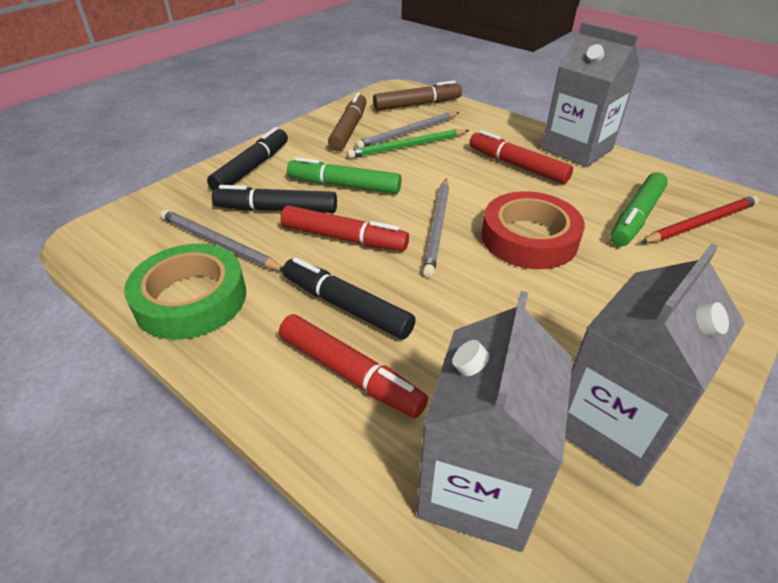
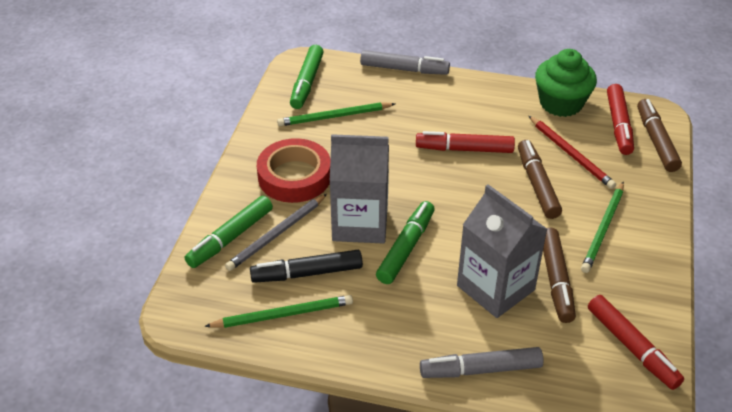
black marker: [207,127,288,190] [212,185,337,213] [283,257,416,340] = 3 -> [250,250,363,283] = 1
brown marker: [328,92,367,151] [373,81,462,111] = 2 -> [518,140,562,219] [543,227,576,323] [637,99,682,172] = 3
green cupcake: none = 0 -> [535,49,597,117] = 1
green marker: [287,157,401,194] [610,172,668,246] = 2 -> [185,196,273,268] [290,45,323,109] [376,201,435,284] = 3
green pencil: [347,129,469,159] = 1 -> [204,295,353,328] [277,102,395,126] [581,181,624,273] = 3
green tape: [124,244,246,340] = 1 -> none = 0
grey carton: [417,291,573,552] [542,22,640,167] [565,243,745,486] = 3 -> [330,134,389,243] [457,184,547,318] = 2
grey marker: none = 0 -> [360,50,450,75] [420,347,544,378] = 2
grey pencil: [160,209,283,271] [355,112,460,148] [423,179,449,277] = 3 -> [225,194,327,271] = 1

